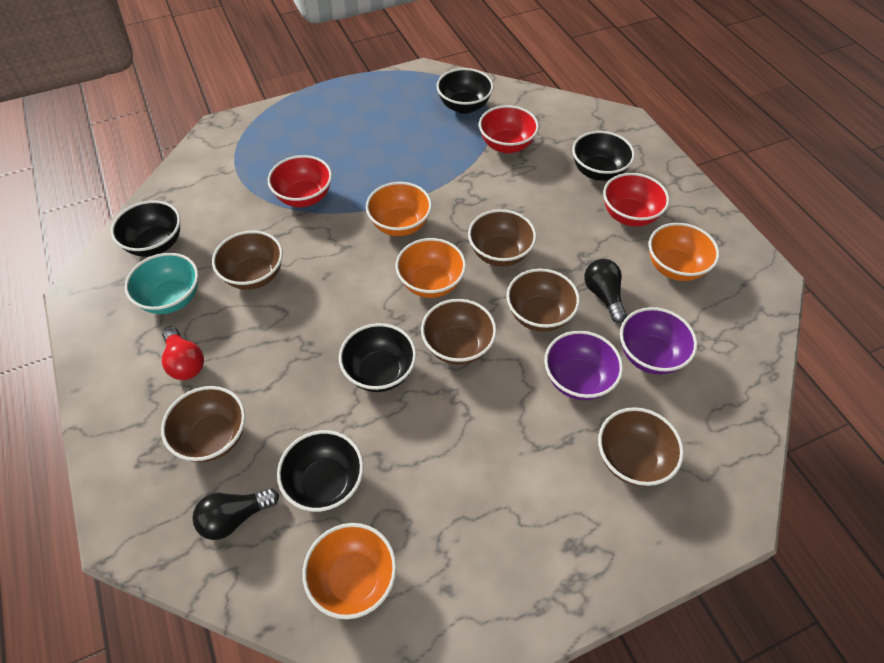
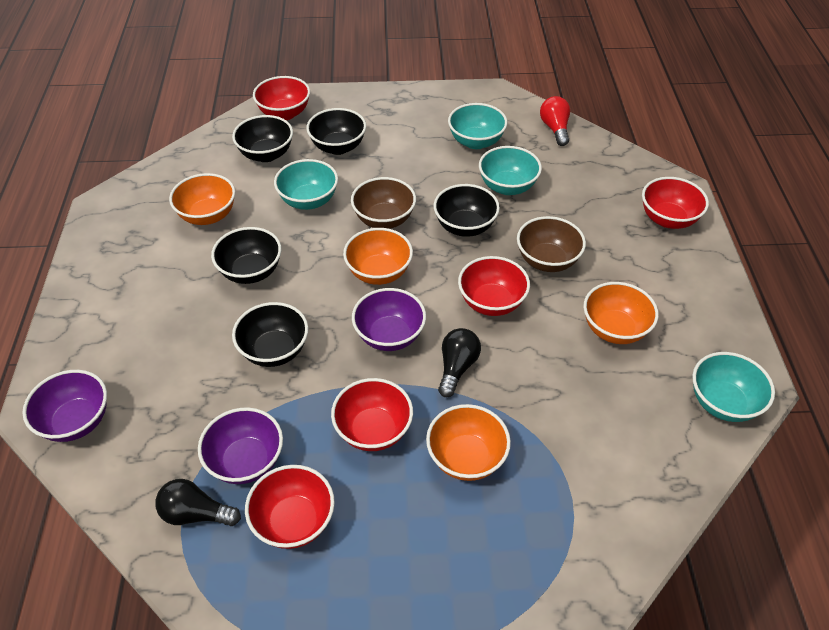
brown bowl: [161,386,245,462] [212,231,283,290] [421,299,497,365] [468,209,536,267] [506,268,580,332] [598,407,684,486] = 6 -> [351,177,416,229] [517,216,586,272] = 2
purple bowl: [544,331,623,400] [620,307,697,374] = 2 -> [22,370,107,442] [198,407,283,484] [352,288,426,351] = 3
red bowl: [268,155,332,207] [479,105,539,153] [603,173,670,227] = 3 -> [245,465,335,549] [253,76,310,120] [331,378,413,451] [458,256,530,316] [642,177,709,229] = 5
turquoise bowl: [125,253,199,314] = 1 -> [274,159,338,210] [448,103,507,149] [479,146,542,195] [692,352,775,422] = 4

